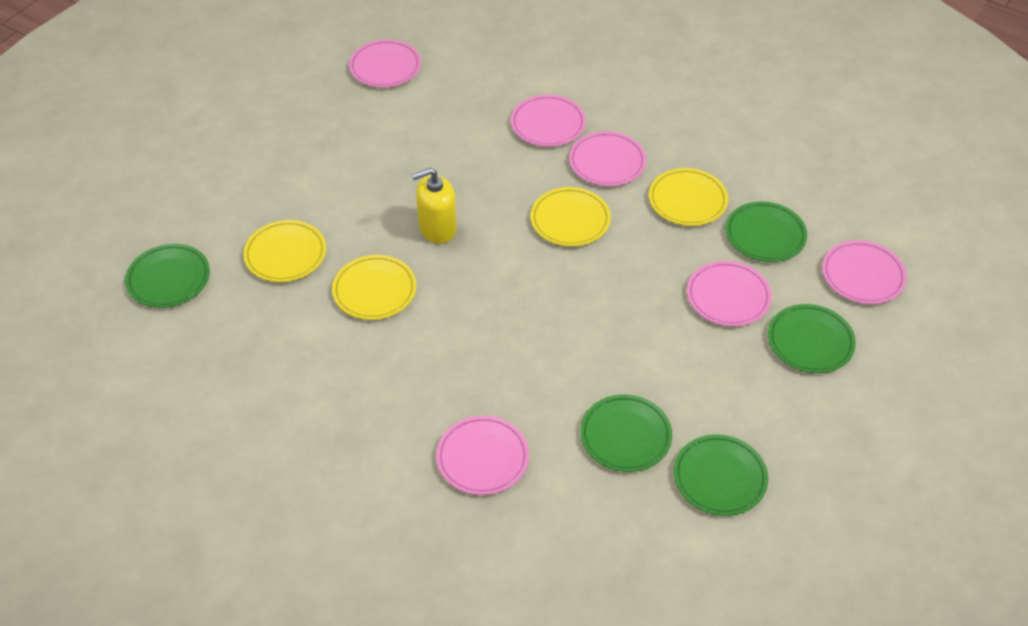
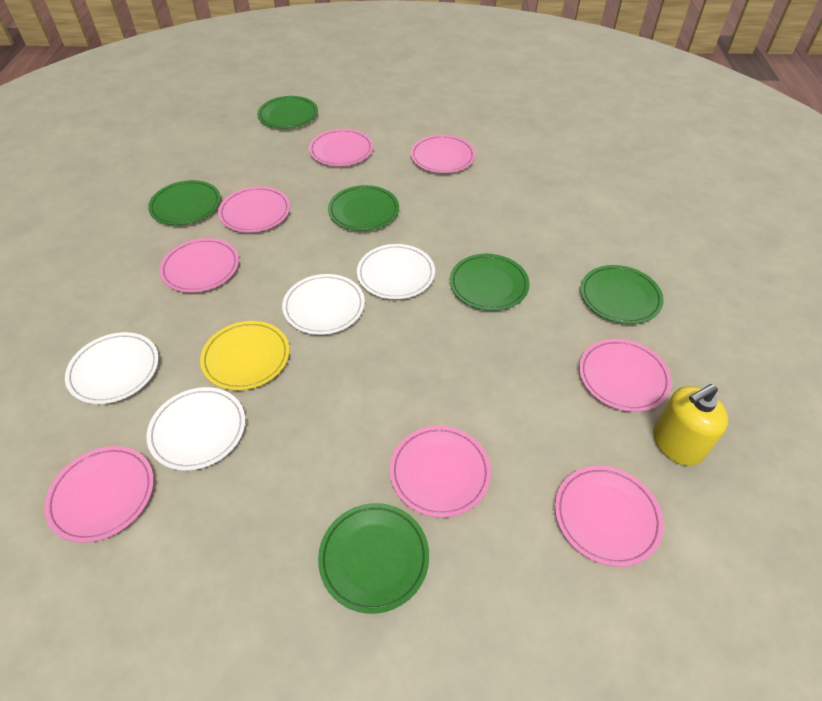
green plate: [125,244,210,308] [580,394,672,472] [674,434,768,516] [726,201,807,262] [768,304,856,373] = 5 -> [148,180,221,225] [257,96,318,129] [318,503,429,613] [328,185,399,231] [450,254,530,311] [580,265,664,324] = 6
pink plate: [349,39,421,87] [436,416,529,495] [511,95,586,147] [569,131,646,186] [687,261,772,326] [822,240,907,304] = 6 -> [44,446,154,543] [159,238,239,293] [218,186,290,232] [309,129,373,166] [390,426,491,518] [411,135,476,173] [555,466,664,567] [579,339,672,412] = 8
white plate: none = 0 -> [65,332,159,404] [146,387,245,471] [282,274,365,335] [357,244,435,299] = 4
yellow plate: [243,220,326,282] [332,255,416,320] [530,187,611,246] [649,168,728,226] = 4 -> [200,321,290,390] = 1

